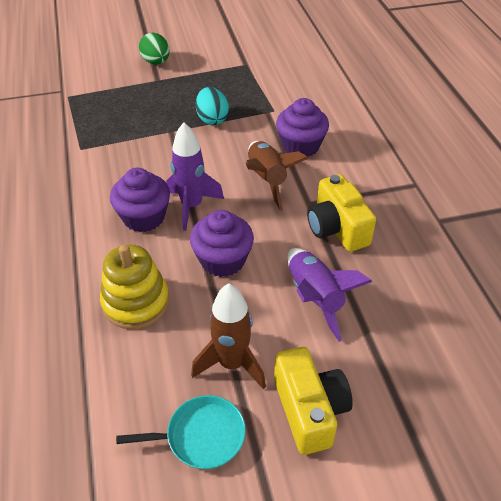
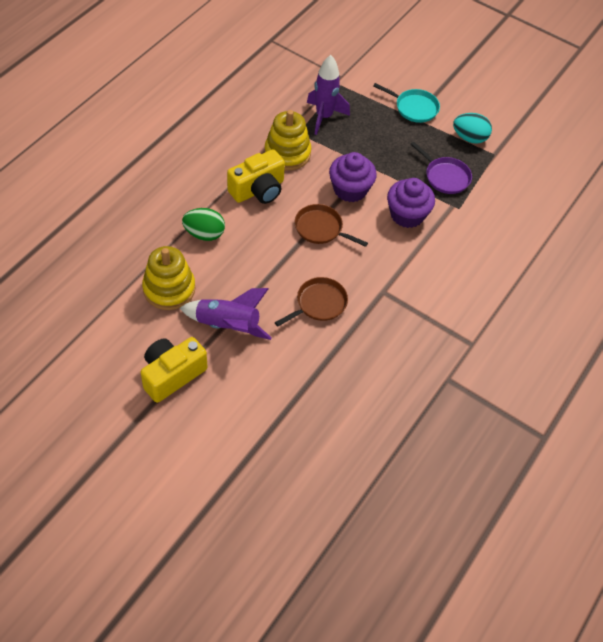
brown pan: none = 0 -> [275,277,348,327] [294,204,368,247] = 2
brown rocket: [191,283,266,390] [246,141,309,211] = 2 -> none = 0
purple cupcake: [110,168,170,232] [190,210,254,277] [276,98,329,157] = 3 -> [329,152,377,202] [387,178,435,228] = 2
purple pan: none = 0 -> [410,142,472,194] = 1
yellow stacking toy: [100,244,169,329] = 1 -> [142,246,196,310] [264,110,311,170] = 2

